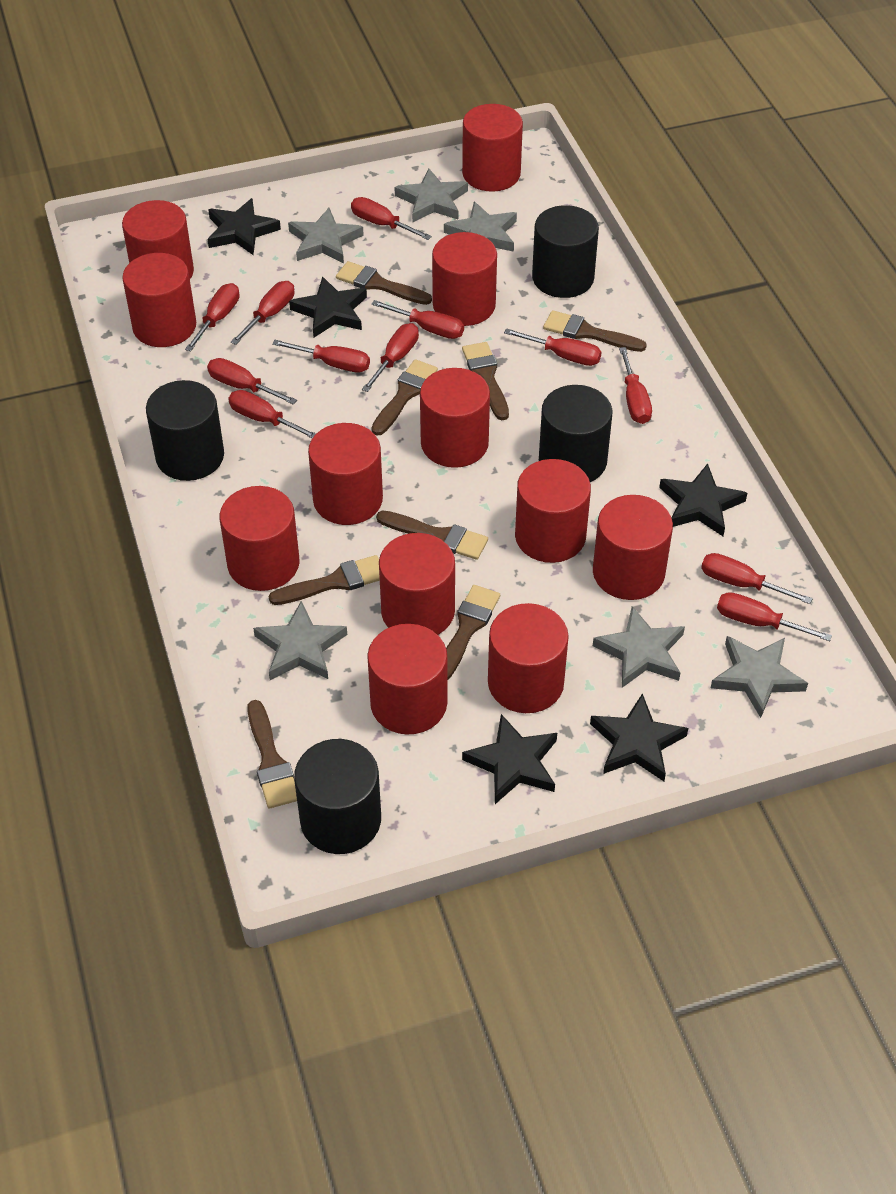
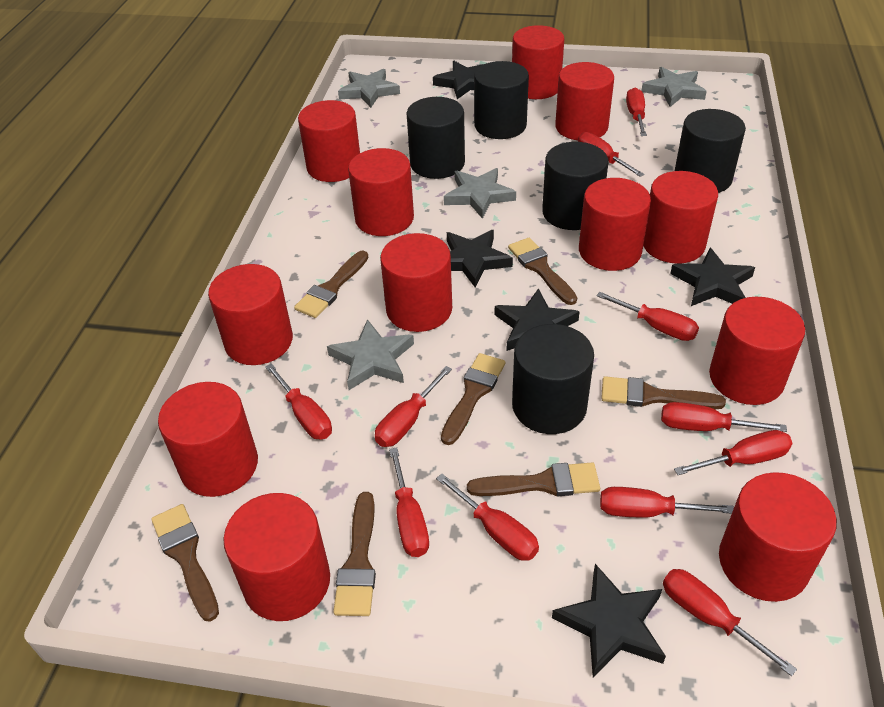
black cylinder: [146,380,224,481] [294,739,381,854] [532,205,599,298] [539,385,613,482] = 4 -> [406,97,465,179] [474,61,529,139] [512,324,594,434] [542,142,608,230] [675,109,746,193] = 5
brown brush: [247,700,297,808] [269,555,380,605] [336,261,432,305] [371,359,438,436] [376,510,488,560] [446,585,500,680] [462,342,509,420] [543,310,647,352] = 8 -> [151,504,219,622] [294,251,369,318] [333,492,376,616] [441,353,505,445] [467,463,600,496] [508,238,577,305] [601,376,726,409] = 7
grey star: [253,601,347,680] [288,208,364,264] [395,169,468,223] [444,202,517,252] [593,606,685,688] [711,636,808,718] = 6 -> [327,319,414,390] [338,69,400,108] [444,168,516,219] [641,67,707,107] = 4
red screwdriver: [185,283,239,352] [207,358,297,405] [228,390,316,438] [231,281,294,345] [272,340,370,373] [351,197,432,240] [362,323,419,392] [371,300,464,339] [504,328,601,366] [619,347,652,424] [701,553,813,604] [717,592,832,641] = 12 -> [265,363,332,440] [375,366,452,447] [389,447,429,557] [436,474,539,561] [578,132,644,177] [596,292,699,341] [600,487,734,518] [626,88,647,136] [661,402,787,432] [663,569,797,676] [674,430,792,475] = 11

